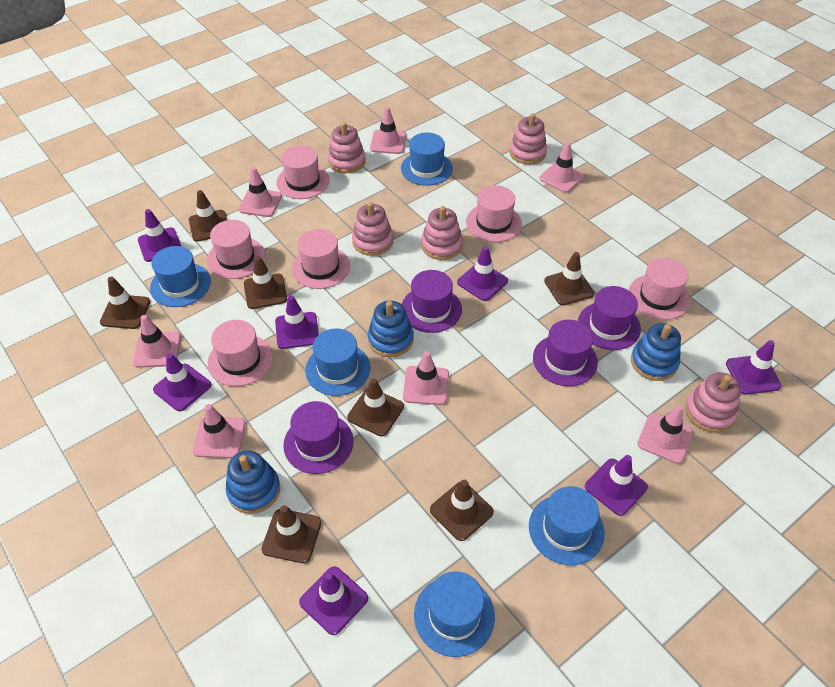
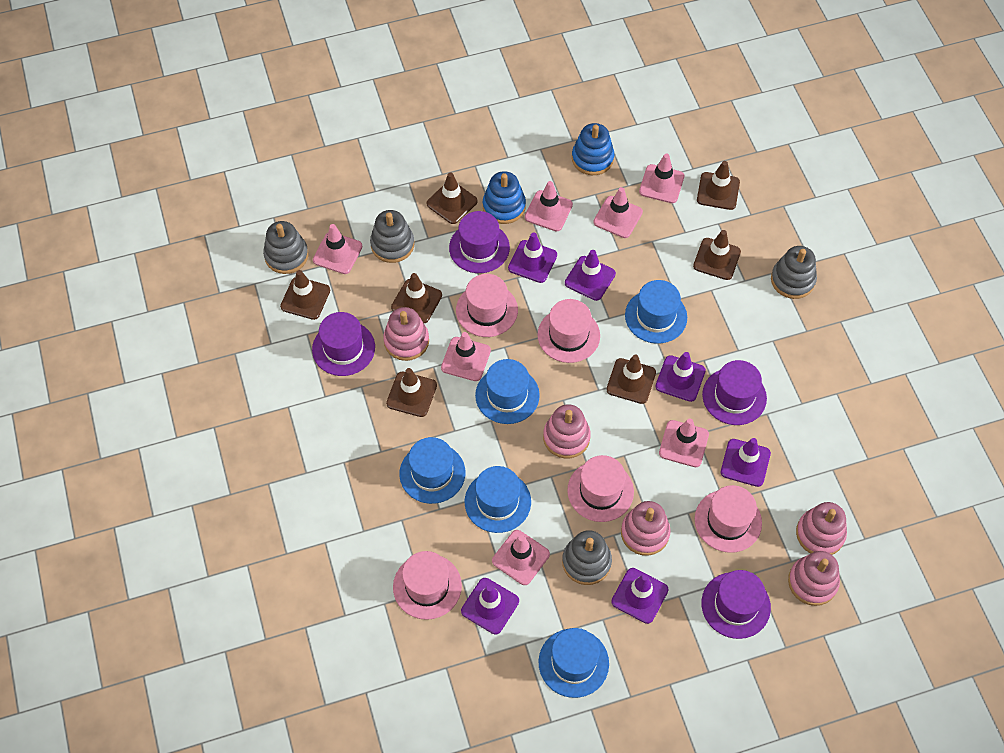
blue stacking toy: [225,451,280,514] [368,301,414,357] [631,323,681,381] = 3 -> [483,171,526,224] [572,123,614,175] = 2
grey stacking toy: none = 0 -> [263,221,308,274] [370,210,414,263] [562,530,612,585] [771,246,817,299] = 4
pink hat: [207,220,265,279] [208,320,273,386] [276,145,330,199] [292,229,350,289] [466,185,522,242] [629,258,690,320] = 6 -> [393,551,462,620] [456,274,518,337] [537,299,600,363] [567,455,634,522] [695,485,762,553] = 5
purple traffic cone: [138,209,181,262] [153,353,211,411] [275,295,319,349] [299,566,368,635] [457,246,508,301] [585,455,648,516] [726,340,782,395] = 7 -> [461,578,519,634] [508,233,557,283] [565,250,616,301] [611,568,669,624] [655,352,706,402] [721,438,771,487] = 6

